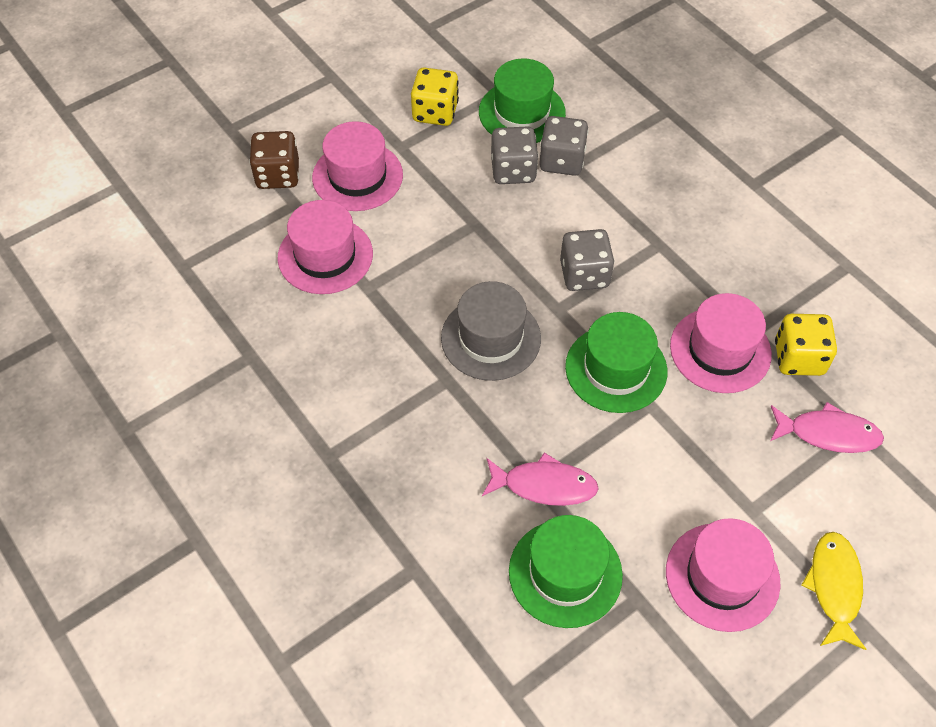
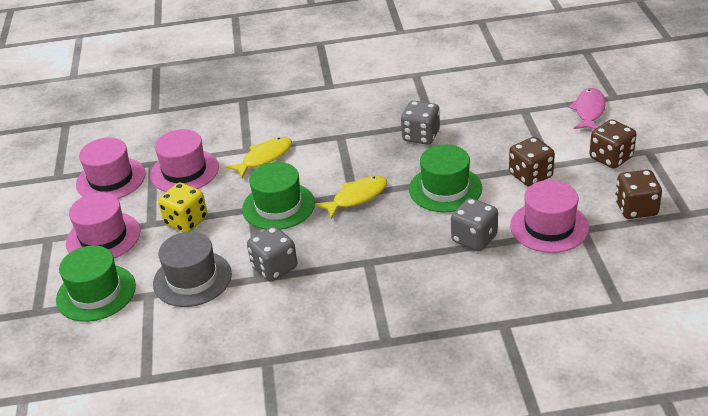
brown dice: [249,131,299,189] = 1 -> [509,137,555,187] [589,119,636,169] [615,170,662,219] = 3
pink fish: [482,452,599,506] [770,402,884,453] = 2 -> [568,88,606,130] = 1
yellow dice: [411,67,459,126] [775,314,837,376] = 2 -> [158,183,207,232] = 1
yellow fish: [801,532,867,650] = 1 -> [226,137,292,178] [315,176,388,219] = 2

